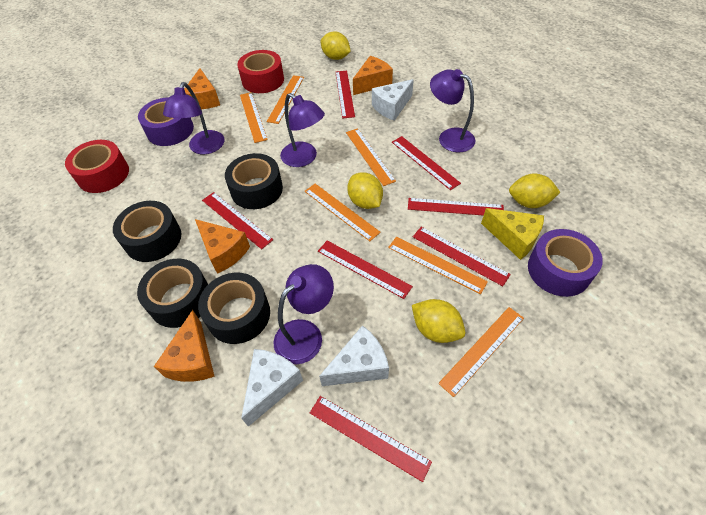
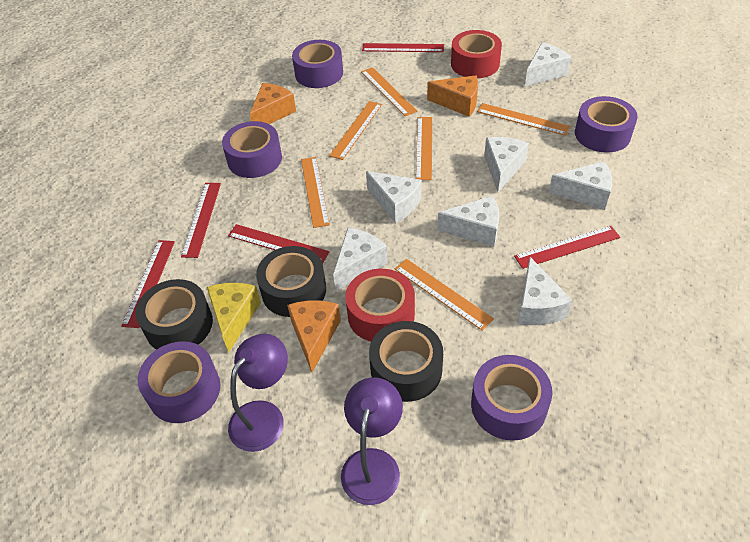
black tape: [113,201,182,262] [137,259,208,328] [198,273,270,344] [225,153,283,209] = 4 -> [136,279,213,350] [256,246,326,317] [369,321,443,402] = 3
orange cheese: [154,310,215,382] [184,68,220,109] [195,219,250,274] [353,56,393,95] = 4 -> [250,83,296,124] [287,300,341,372] [427,75,478,117] = 3
purple lamp: [163,82,225,154] [274,264,334,364] [280,93,325,167] [430,69,476,152] = 4 -> [228,334,288,452] [341,377,403,505] = 2
purple tape: [138,97,194,146] [528,229,603,297] = 2 -> [137,341,220,423] [222,121,282,178] [292,40,343,88] [471,355,552,441] [575,96,638,153] = 5
red ruler: [202,192,273,249] [310,396,432,482] [318,240,413,299] [335,71,355,118] [392,136,461,190] [408,198,504,216] [413,227,511,286] = 7 -> [121,240,175,328] [181,183,221,258] [228,224,330,264] [362,43,444,52] [514,226,620,269] = 5
white cheese: [241,349,303,427] [319,325,389,386] [372,79,414,121] = 3 -> [333,227,388,291] [366,171,422,223] [437,196,499,247] [484,137,529,192] [518,257,573,325] [525,42,572,86] [548,161,612,210] = 7
yellow lemon: [321,32,351,60] [347,172,383,209] [412,299,465,343] [509,174,560,208] = 4 -> none = 0

